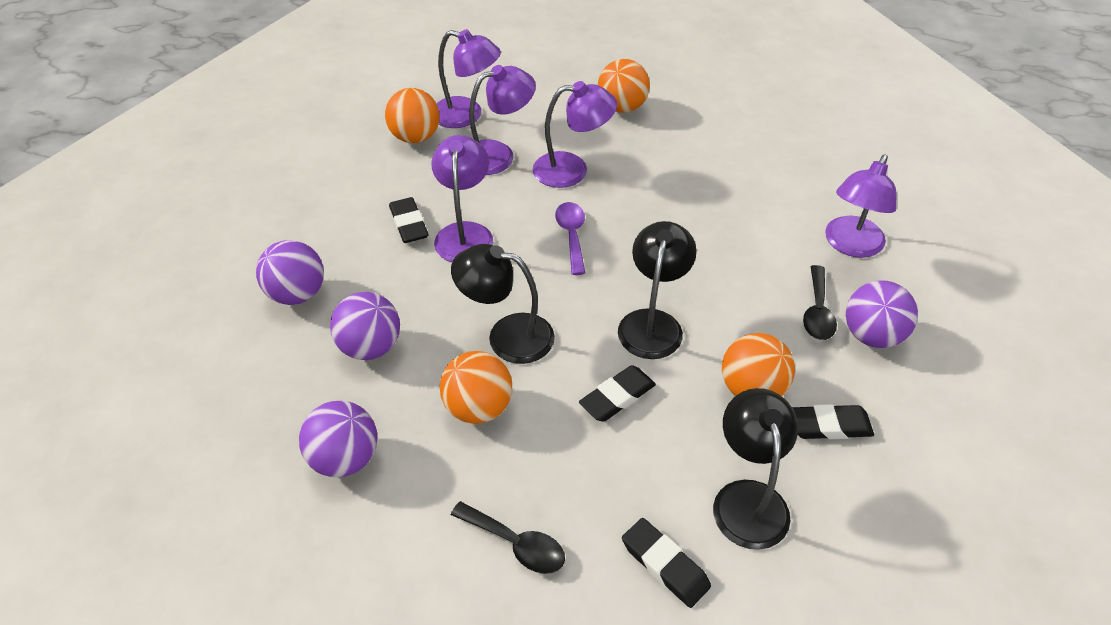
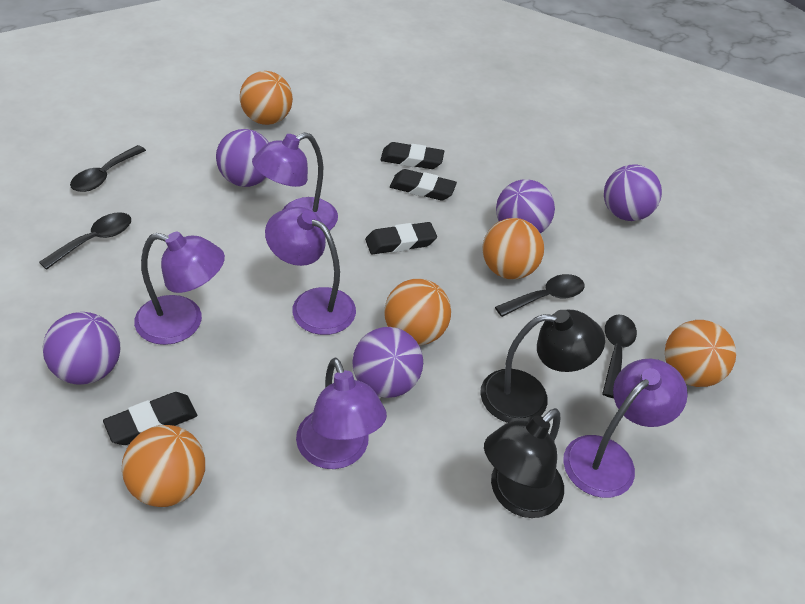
black lamp: [451,244,555,364] [618,221,697,359] [713,388,798,550] = 3 -> [480,310,605,423] [484,408,564,518] = 2
black spoon: [451,501,565,574] [803,265,837,340] = 2 -> [39,212,131,270] [70,145,146,192] [495,274,584,317] [602,314,637,398] = 4
orange ball: [385,88,440,143] [440,351,512,424] [598,59,650,113] [722,333,795,396] = 4 -> [122,425,205,507] [240,71,293,125] [385,279,451,346] [482,218,544,279] [665,320,736,387] = 5
purple ball: [256,240,324,305] [299,401,377,478] [330,292,400,360] [846,280,918,348] = 4 -> [43,312,120,385] [216,129,269,187] [352,327,423,398] [496,179,555,233] [604,164,662,221] = 5
purple spoon: [555,202,585,275] = 1 -> none = 0

